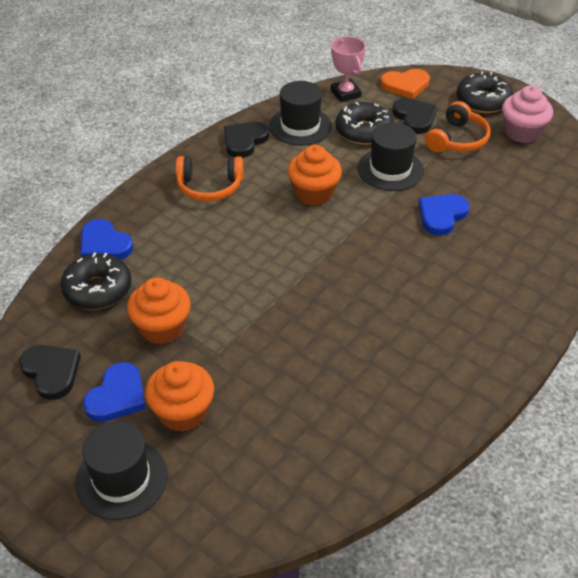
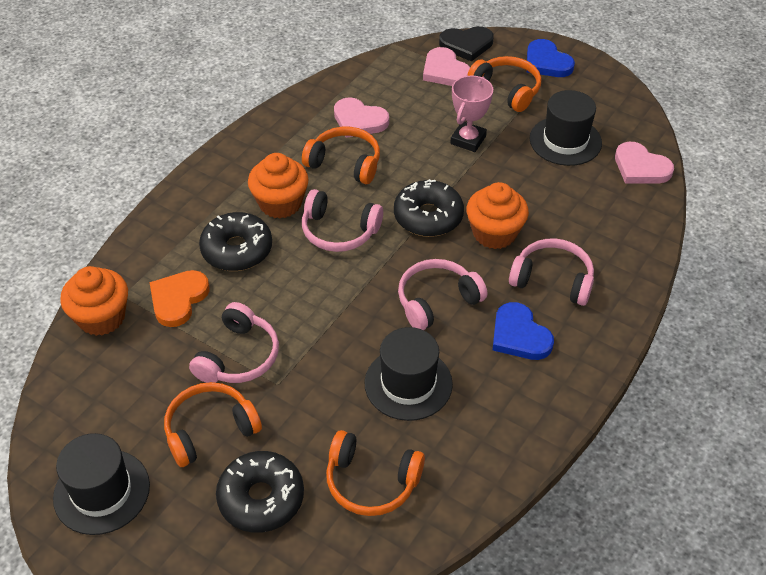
black heart: [19,345,81,400] [224,122,269,158] [392,98,437,134] = 3 -> [439,26,494,61] = 1
blue heart: [80,219,133,259] [83,362,146,422] [419,194,470,236] = 3 -> [493,302,554,360] [527,39,575,77] = 2
orange headphones: [176,156,243,202] [425,101,490,152] = 2 -> [164,382,262,467] [302,127,380,184] [326,430,425,516] [467,56,541,112] = 4
pink cupcake: [502,85,553,143] = 1 -> none = 0
pink headphones: none = 0 -> [189,302,279,383] [302,189,383,252] [398,259,487,330] [509,238,594,306] = 4
pink heart: none = 0 -> [334,97,389,138] [423,47,470,86] [615,142,674,183] = 3

